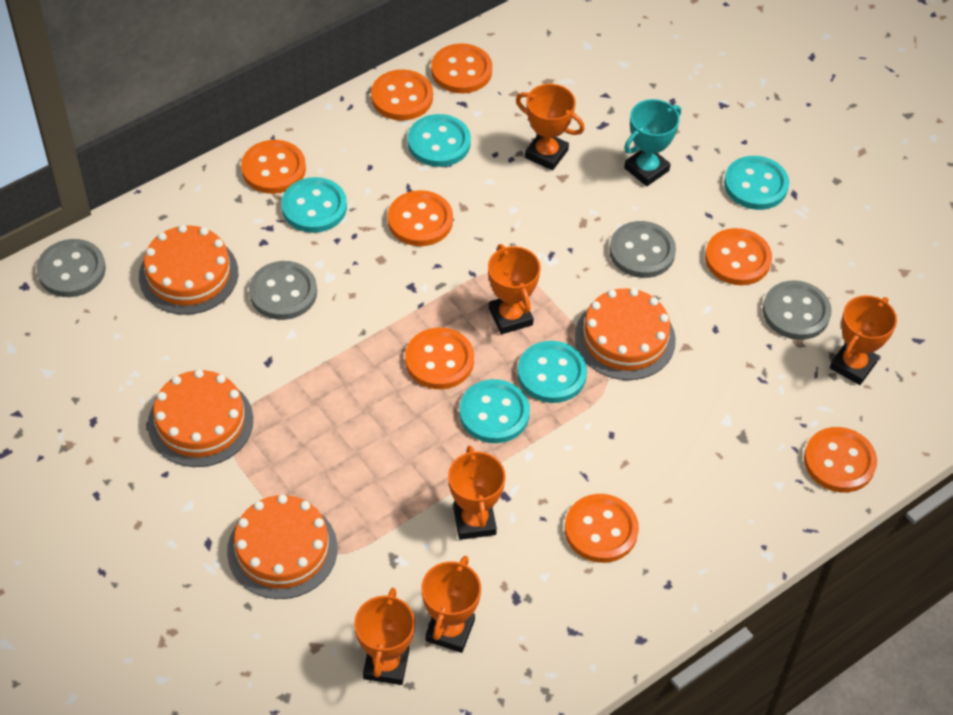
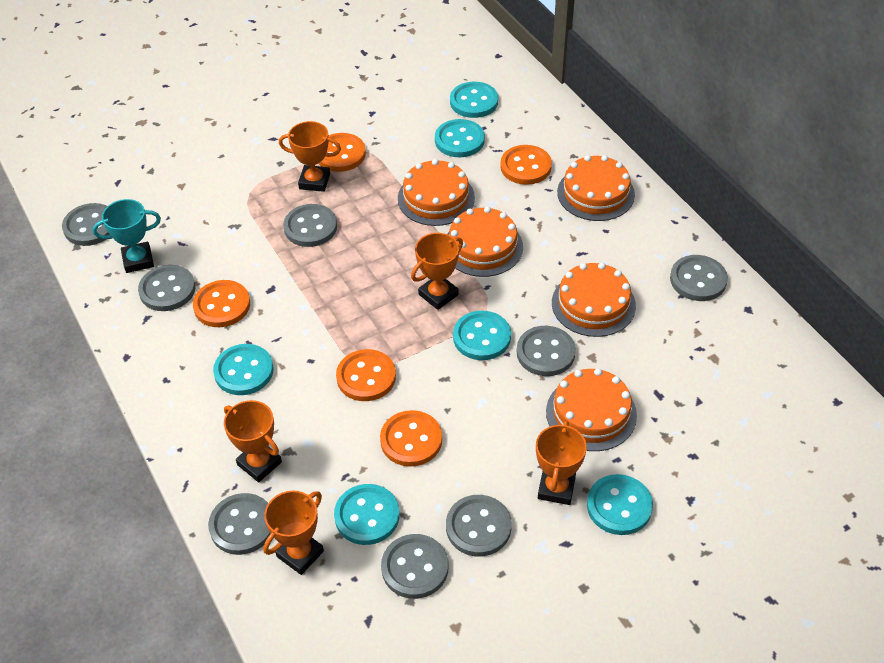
grey button: [36,239,106,297] [249,261,317,320] [609,221,676,278] [763,280,832,340] = 4 -> [62,203,110,246] [138,265,195,311] [208,493,271,555] [283,204,337,247] [381,534,449,599] [446,495,512,557] [517,326,576,376] [670,255,728,301] = 8
orange button: [241,140,306,194] [371,69,433,121] [388,190,453,246] [405,328,474,389] [431,43,492,93] [565,494,639,563] [705,228,772,285] [804,427,877,493] = 8 -> [193,280,250,327] [318,133,366,172] [336,349,396,401] [380,410,442,467] [500,145,552,185] = 5
orange cake: [139,225,238,315] [148,369,253,467] [227,494,337,599] [575,288,676,380] = 4 -> [398,159,475,226] [447,207,523,277] [546,368,637,451] [552,263,636,337] [557,155,635,221] = 5
orange trophy: [354,588,415,685] [422,556,481,653] [448,446,506,540] [488,244,541,334] [516,84,585,171] [830,295,897,385] = 6 -> [224,400,282,482] [263,490,324,575] [279,121,341,192] [411,233,463,310] [536,421,587,505] = 5
turquoise button: [281,177,347,233] [408,114,471,167] [459,379,530,443] [517,341,587,403] [724,156,789,210] = 5 -> [213,344,274,395] [334,484,399,545] [435,119,485,157] [450,82,498,118] [453,311,511,360] [587,474,653,535] = 6

